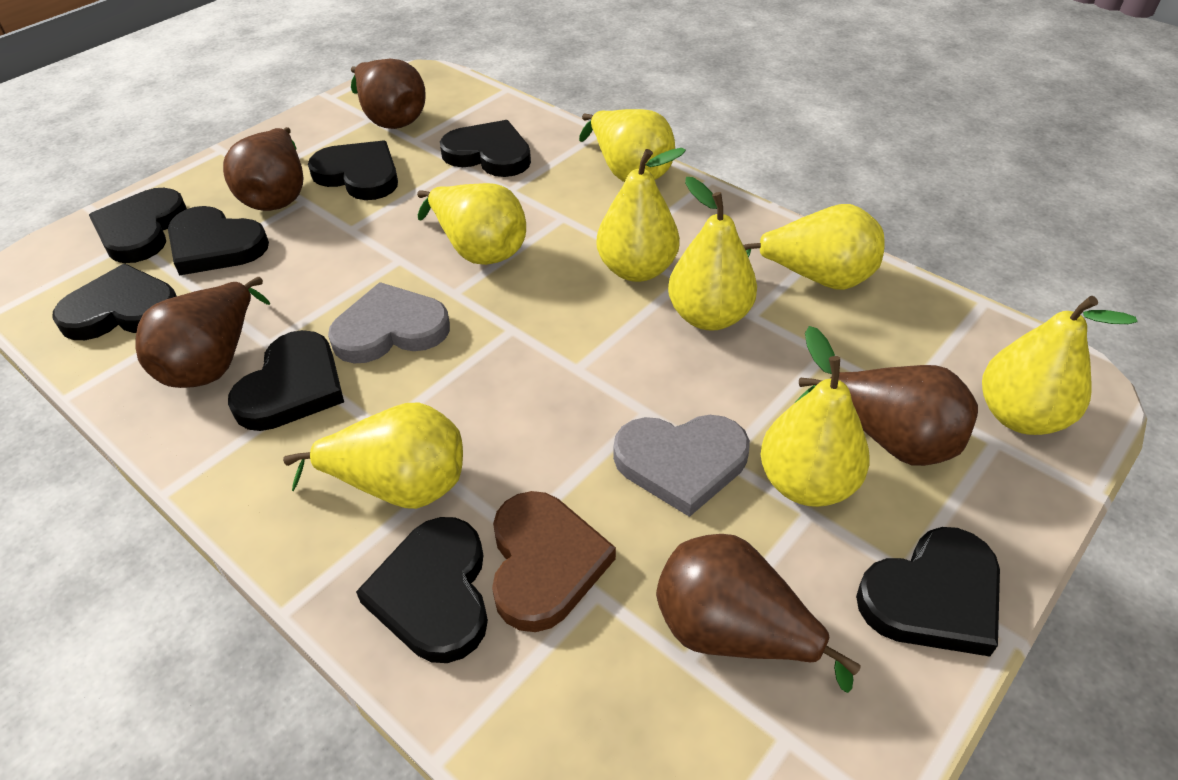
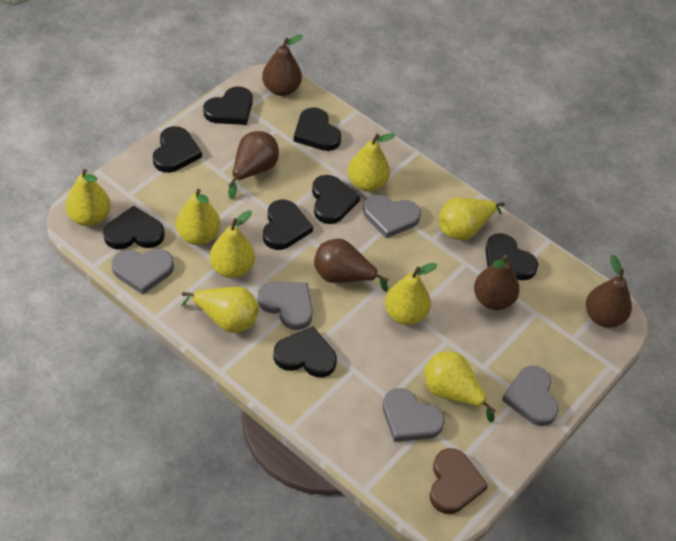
grey heart: [328,282,450,363] [613,415,750,517] = 2 -> [111,249,174,295] [258,282,313,330] [363,195,421,238] [383,388,445,442] [502,366,559,426] = 5

